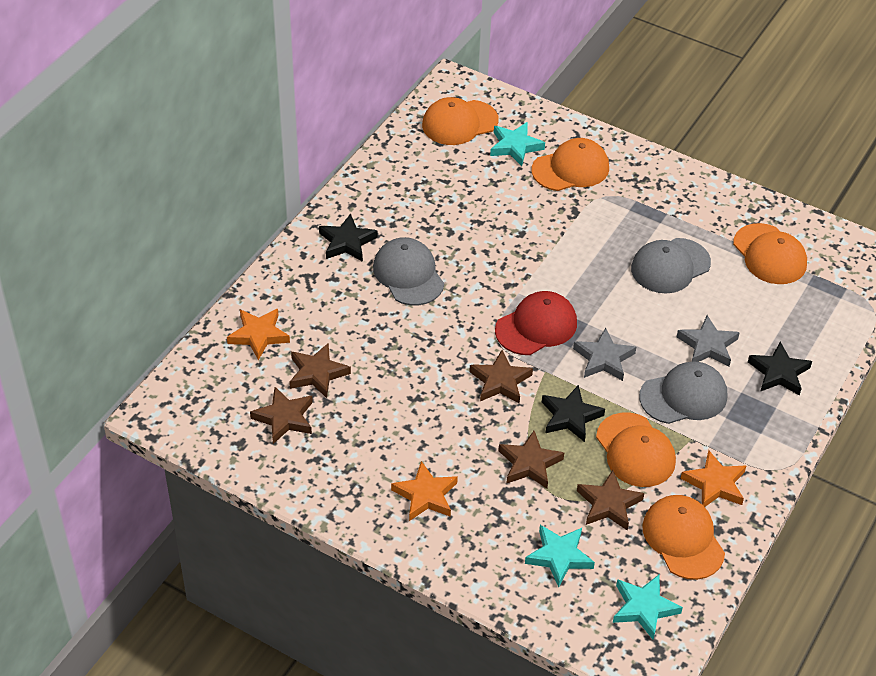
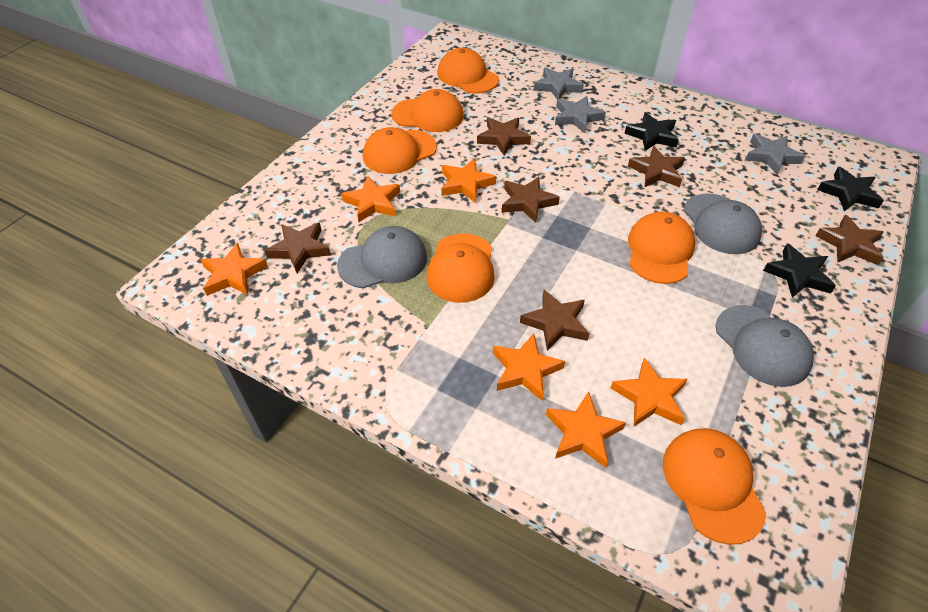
brown star: [250,387,313,444] [289,343,351,398] [469,350,533,404] [498,431,564,488] [577,470,644,531] = 5 -> [265,222,331,273] [477,117,531,155] [502,177,560,223] [520,290,590,351] [628,146,685,187] [815,215,884,265] = 6
grey star: [573,328,636,381] [677,315,740,366] = 2 -> [534,67,584,99] [555,96,606,133] [745,134,805,174] = 3
orange cap: [422,97,499,145] [532,138,609,191] [596,413,676,487] [642,495,725,580] [733,223,807,284] = 5 -> [363,127,437,174] [391,89,464,132] [427,233,495,303] [437,48,499,94] [628,211,695,284] [663,428,766,545] = 6
orange star: [227,309,290,360] [391,461,458,521] [680,450,746,507] = 3 -> [200,243,268,296] [341,176,400,222] [441,158,496,203] [493,333,565,401] [546,391,626,468] [611,358,688,426] = 6
red cap: [495,291,577,355] = 1 -> none = 0
turquoise star: [490,122,545,166] [525,525,595,588] [613,575,683,639] = 3 -> none = 0

